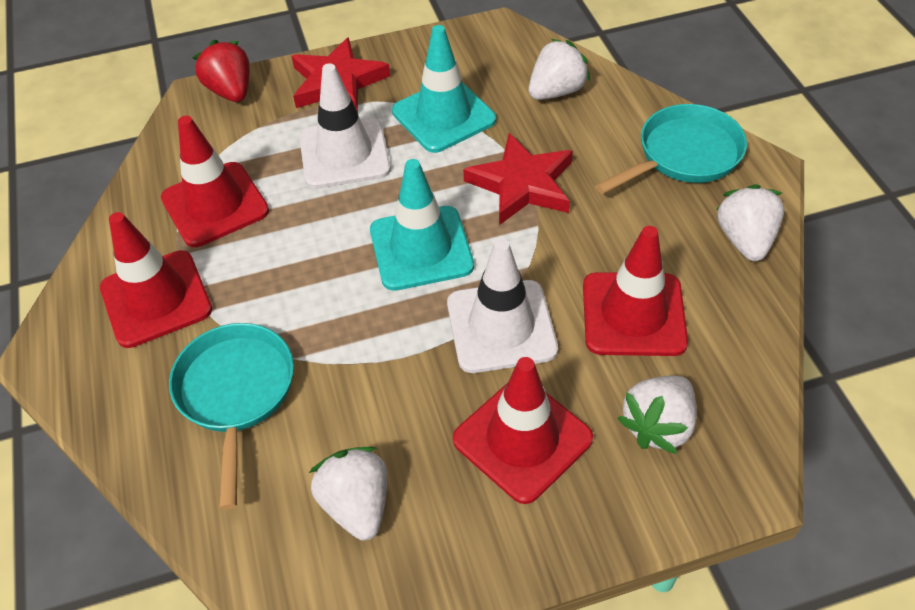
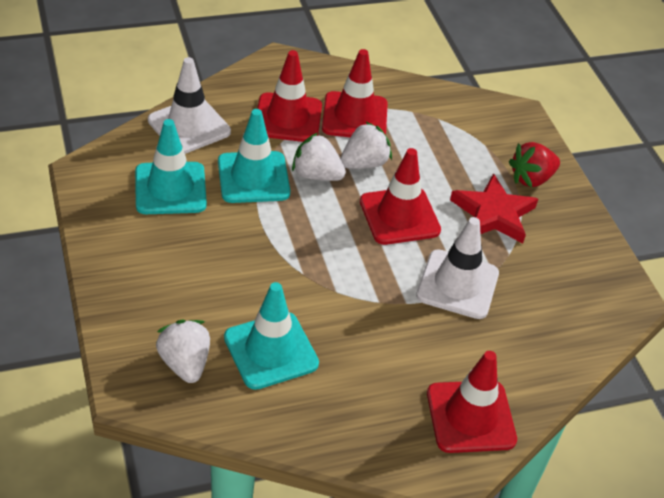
red star: [292,37,390,112] [463,133,573,225] = 2 -> [450,173,538,243] = 1
turquoise pan: [169,323,294,510] [595,104,747,194] = 2 -> none = 0
turquoise traffic cone: [370,159,474,291] [392,25,496,153] = 2 -> [135,119,207,214] [218,109,290,203] [224,282,319,390] = 3
white strawberry: [309,447,388,540] [529,39,591,100] [617,376,697,454] [716,184,784,261] = 4 -> [156,319,210,383] [292,133,346,181] [340,121,392,169] = 3

